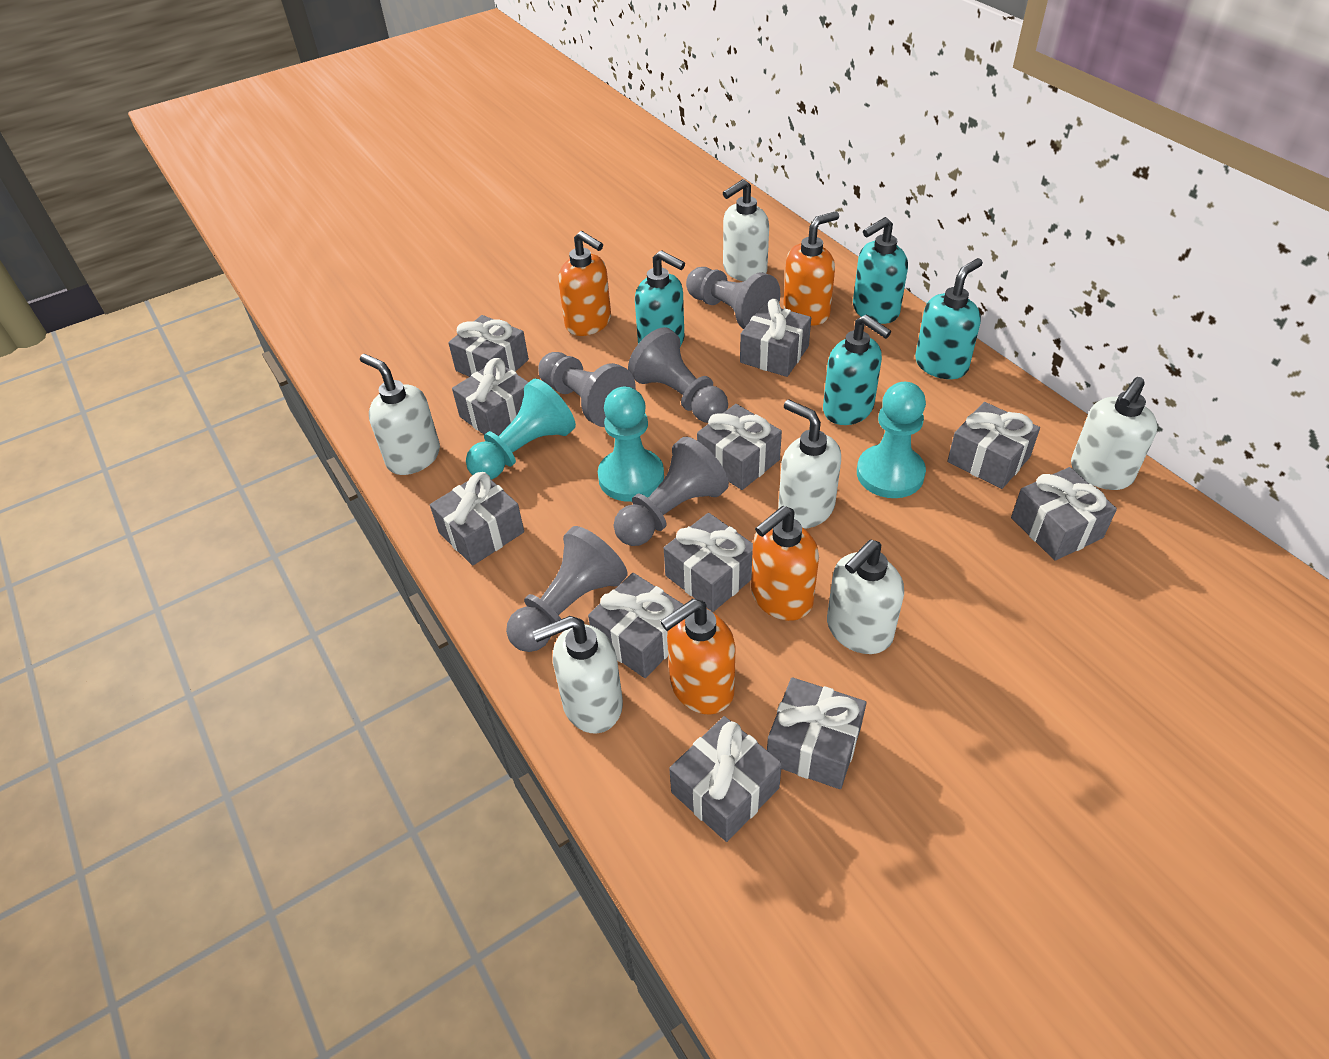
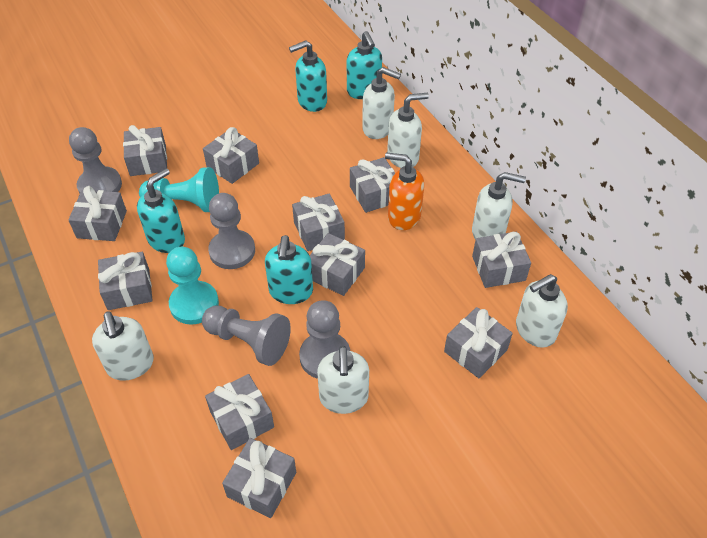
grey pawn: [506,526,628,652] [538,352,636,427] [614,437,729,546] [628,327,728,423] [686,267,780,329] = 5 -> [69,127,122,193] [202,306,291,366] [208,193,255,269] [299,300,350,379] = 4
orange soap dispenser: [558,231,611,336] [660,599,736,714] [751,506,819,621] [783,211,839,326] = 4 -> [385,152,424,230] = 1
turquoise pawn: [466,378,576,480] [598,387,664,502] [857,382,926,498] = 3 -> [139,167,219,212] [166,247,219,325] = 2

